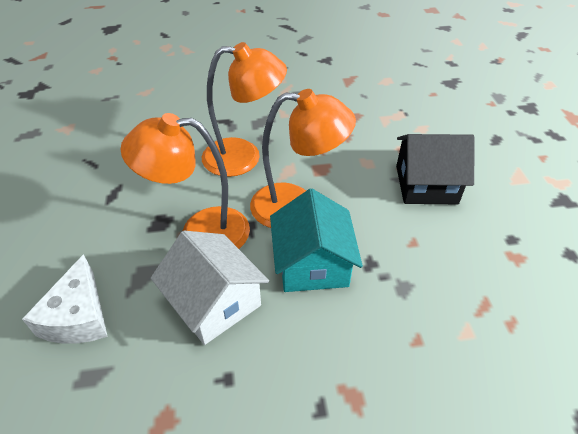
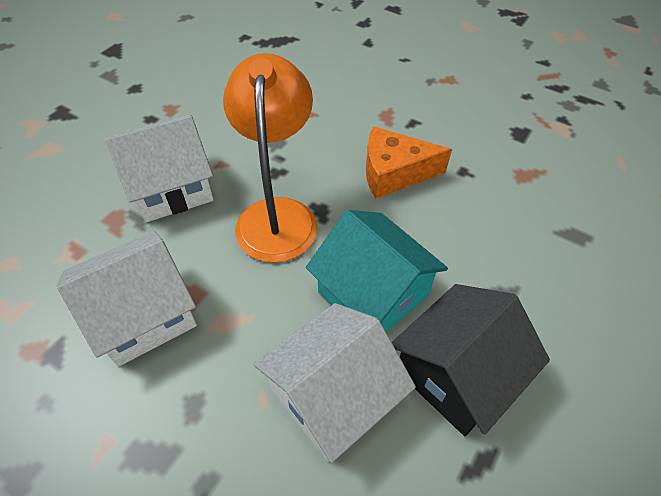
orange cheese: none = 0 -> [366,126,452,199] = 1
orange lamp: [120,113,250,249] [202,42,287,177] [250,89,356,228] = 3 -> [223,53,317,263] = 1
white cheese: [22,254,108,344] = 1 -> none = 0
white house: [151,231,269,345] = 1 -> [56,231,197,367] [105,115,214,222] [253,303,416,463] = 3

